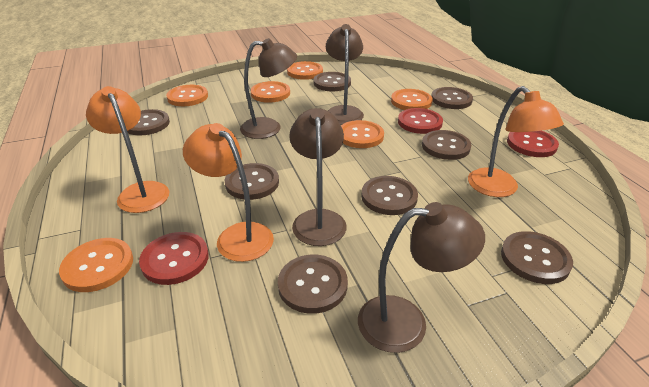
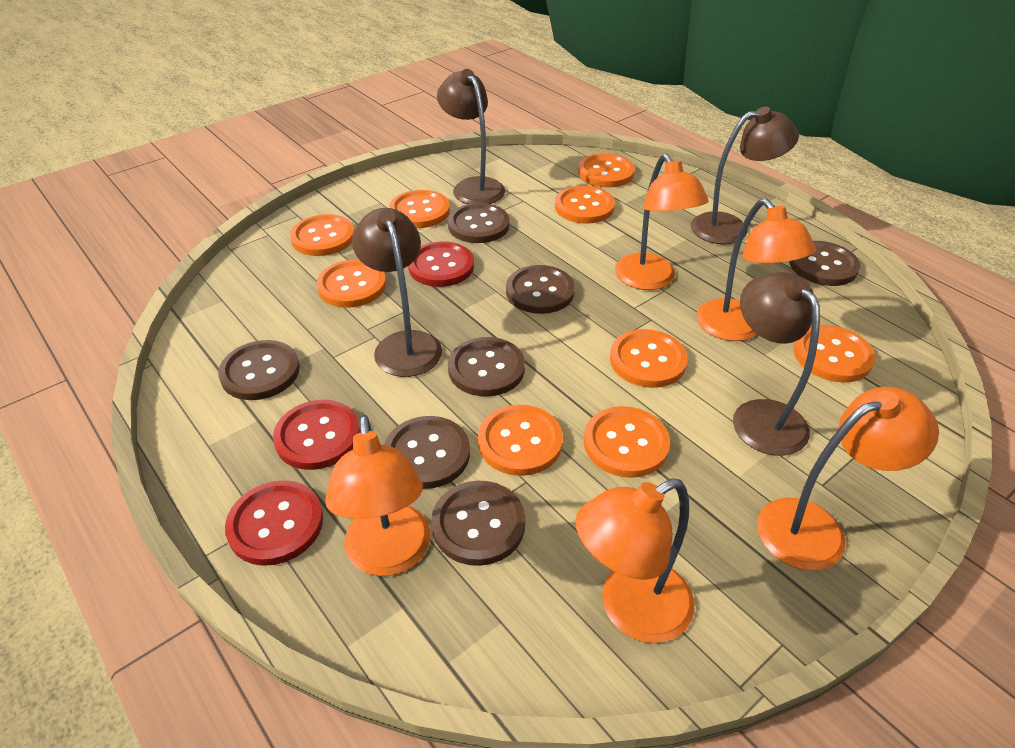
brown button: [127,109,170,135] [225,163,279,200] [278,255,348,314] [313,72,351,91] [361,176,418,215] [422,130,471,160] [431,87,473,109] [501,231,573,284] = 8 -> [218,340,300,400] [384,416,470,489] [431,481,525,566] [448,203,510,243] [448,337,525,397] [506,265,575,314] [789,241,860,286] = 7
orange button: [59,238,133,292] [166,85,208,106] [251,81,290,103] [287,61,323,80] [341,120,384,148] [391,89,433,110] = 6 -> [290,214,354,256] [316,260,386,308] [389,190,450,228] [478,405,563,476] [555,186,615,224] [578,153,635,187] [584,406,670,478] [610,329,688,388] [793,325,875,382] = 9
orange lamp: [86,86,170,213] [183,123,274,262] [468,86,564,197] = 3 -> [325,415,430,576] [575,478,694,643] [615,154,708,290] [696,198,816,341] [757,387,939,570] = 5

